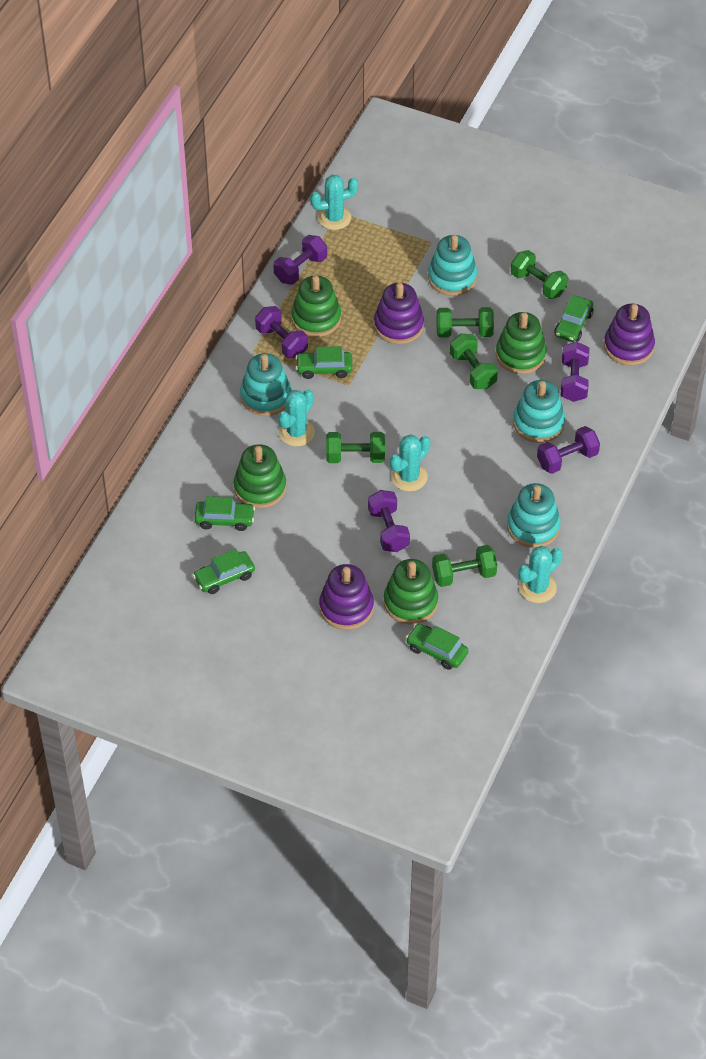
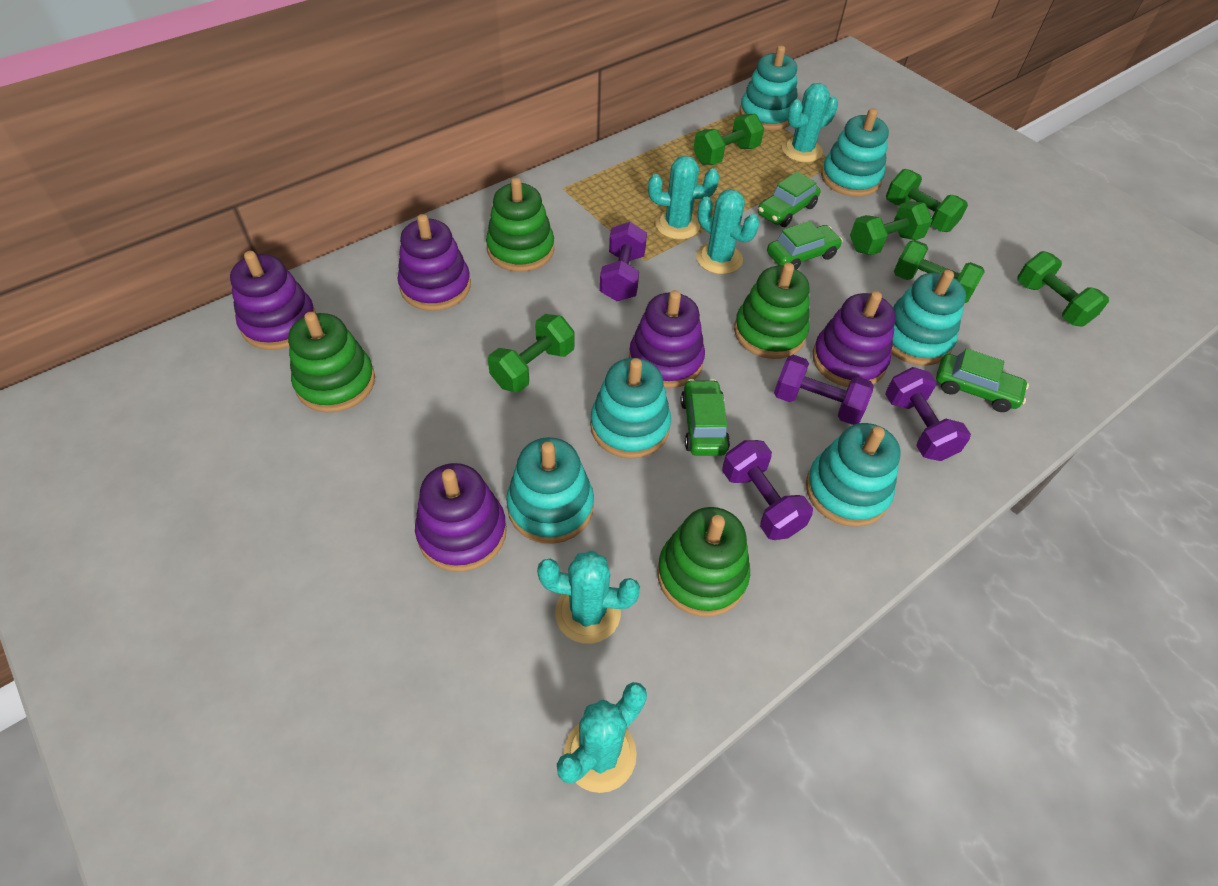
green car: [193,549,255,594] [194,496,255,531] [296,346,353,379] [406,623,469,670] [554,295,593,342] = 5 -> [681,379,730,456] [758,172,820,227] [767,221,843,269] [936,348,1029,412] = 4
green dumbbell: [326,432,385,463] [432,545,497,587] [436,307,494,337] [450,334,498,389] [511,250,568,299] = 5 -> [488,314,575,393] [693,114,764,165] [850,201,932,255] [886,169,968,232] [894,240,985,303] [1017,251,1109,326] = 6
purple dumbbell: [255,306,308,358] [273,235,327,285] [368,490,410,552] [537,426,600,474] [561,342,589,402] = 5 -> [600,222,647,301] [722,440,813,540] [774,355,874,425] [885,367,971,461] = 4
purple stacking toy: [319,564,374,630] [374,283,424,344] [604,304,655,365] = 3 -> [230,251,316,350] [398,214,471,311] [415,463,507,572] [629,290,705,388] [812,291,896,387] = 5
turquoise cactus: [278,389,315,446] [310,175,358,230] [390,434,430,491] [518,546,563,603] = 4 -> [537,550,640,644] [557,682,647,793] [648,156,719,239] [696,189,759,274] [782,83,838,163] = 5
turquoise stacking toy: [240,353,291,416] [428,235,477,296] [507,483,561,548] [513,380,565,443] = 4 -> [506,437,594,544] [590,358,671,459] [740,45,797,130] [806,423,900,527] [821,108,889,197] [891,270,966,365] = 6

